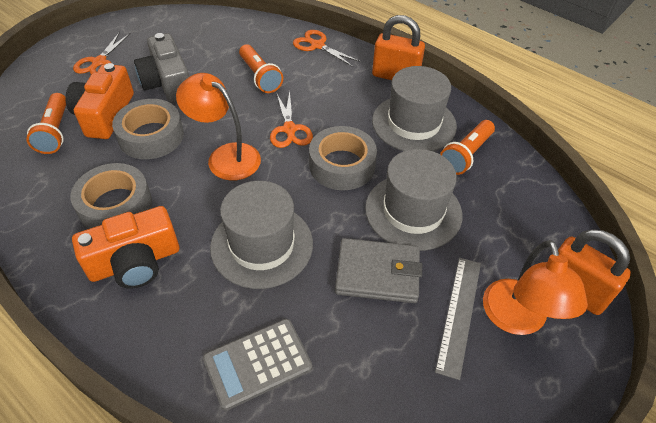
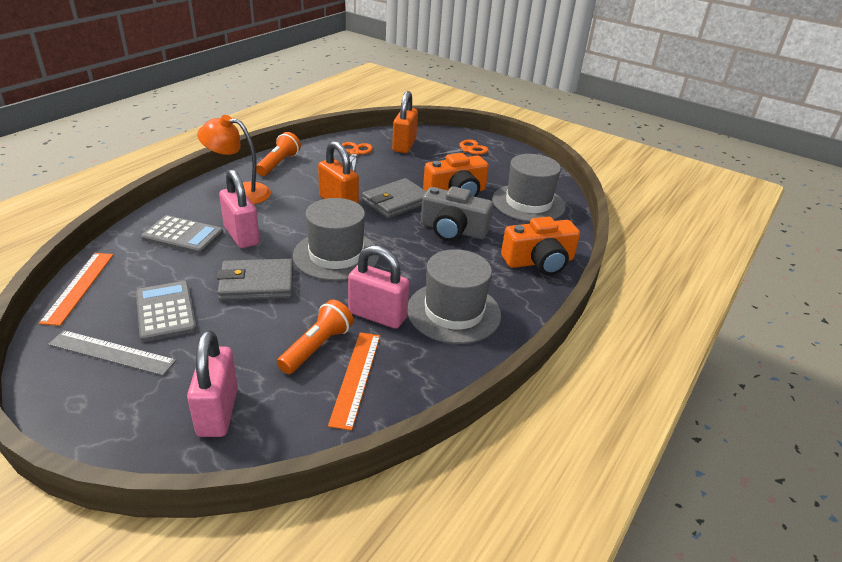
grey calculator: [203,319,312,411] = 1 -> [136,281,197,342] [141,215,223,254] = 2
grey tape: [70,163,152,229] [112,99,184,159] [309,126,377,190] = 3 -> none = 0
grey wallet: [335,238,422,303] = 1 -> [217,259,293,301] [362,178,426,218] = 2
orange flashlight: [26,93,66,154] [239,44,283,93] [440,120,495,175] = 3 -> [256,132,301,176] [277,300,354,374] = 2
orange lamp: [176,73,261,181] [483,240,588,335] = 2 -> [197,115,271,204] = 1
orange ruler: none = 0 -> [39,253,114,326] [328,332,380,431] = 2
orange scissors: [73,32,131,74] [270,91,313,148] [293,30,361,67] = 3 -> [342,142,373,171] [430,140,489,161] = 2
pink padlock: none = 0 -> [187,330,238,437] [219,169,260,248] [348,245,409,329] = 3

